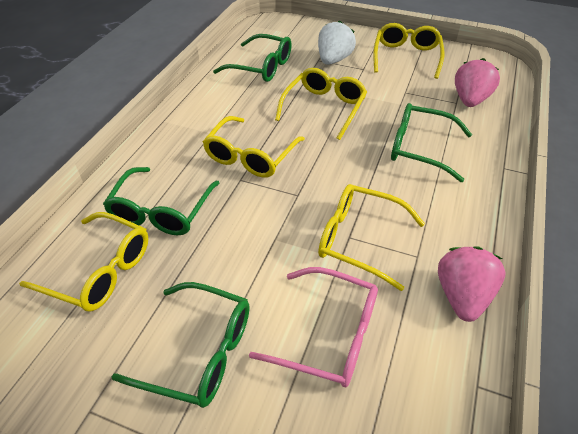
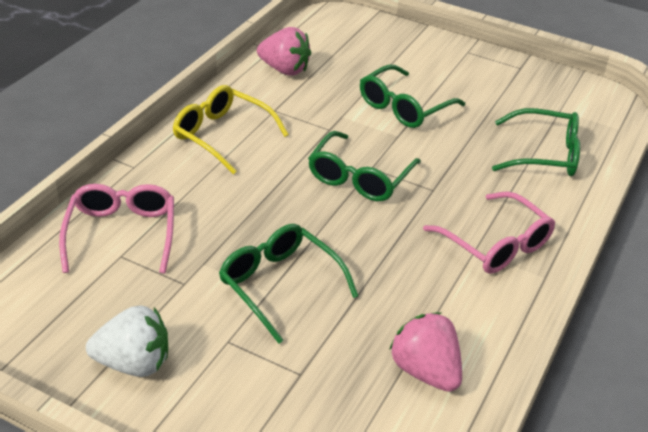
pink glasses: [249,267,378,387] = 1 -> [59,184,174,274] [423,192,555,274] = 2
yellow glasses: [19,212,148,312] [203,116,305,178] [275,68,367,140] [318,184,425,291] [373,23,444,79] = 5 -> [173,85,289,174] = 1

